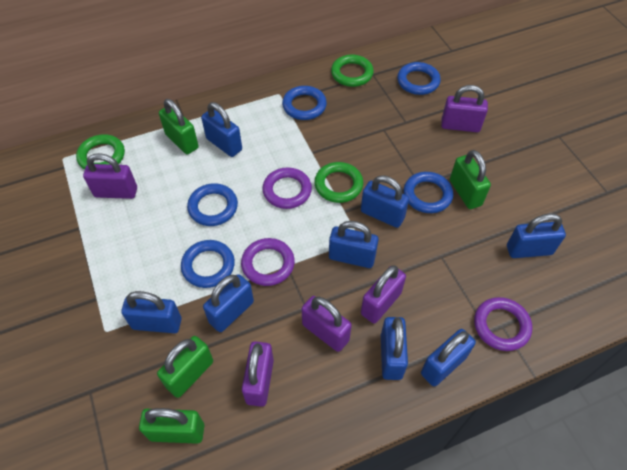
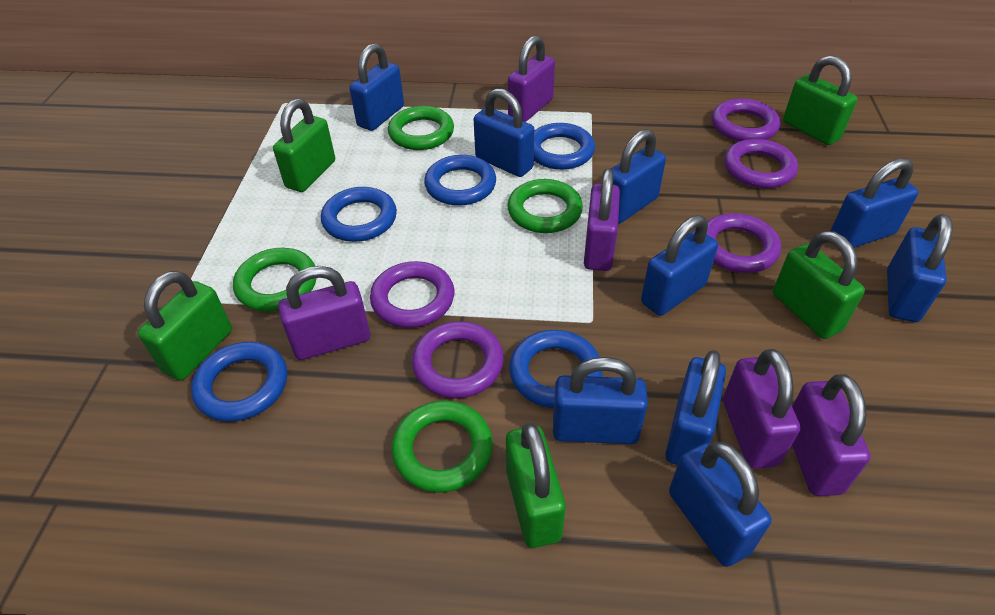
blue padlock: [121,291,182,333] [201,102,242,157] [203,274,254,332] [329,221,379,268] [361,175,409,228] [381,317,408,380] [421,329,476,386] [507,214,566,258] = 8 -> [349,43,404,131] [474,88,535,177] [553,357,648,444] [611,129,666,224] [641,215,718,316] [665,350,726,465] [669,442,772,567] [830,158,919,248] [887,214,953,322] = 9
green padlock: [139,408,204,444] [157,336,213,398] [159,99,199,154] [450,150,491,209] = 4 -> [138,271,232,380] [273,99,335,192] [506,423,566,548] [773,231,865,339] [783,55,857,145] = 5
green ring: [76,134,125,170] [314,162,363,203] [331,55,374,87] = 3 -> [233,248,316,312] [388,106,454,150] [392,400,493,493] [507,179,583,233] = 4
purple ring: [241,238,295,286] [262,167,312,209] [474,297,532,351] = 3 -> [370,261,454,328] [412,321,504,399] [707,213,781,273] [712,98,780,142] [724,139,798,188] = 5

